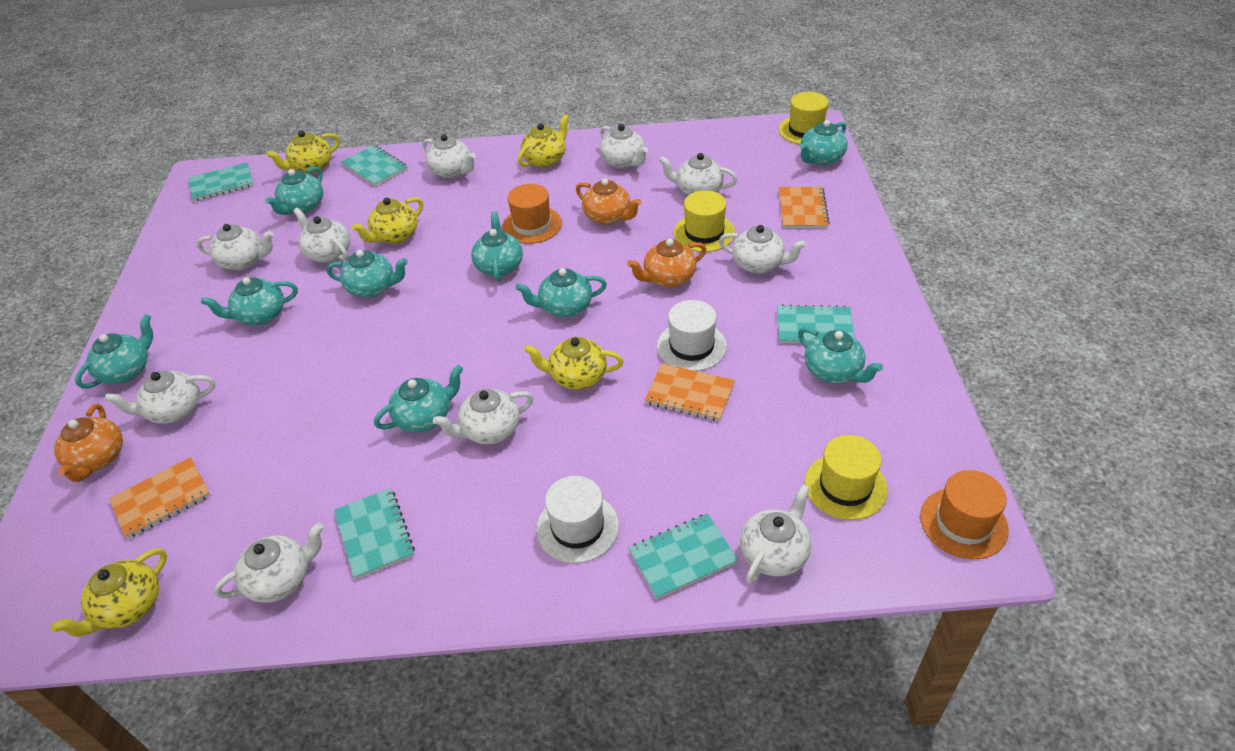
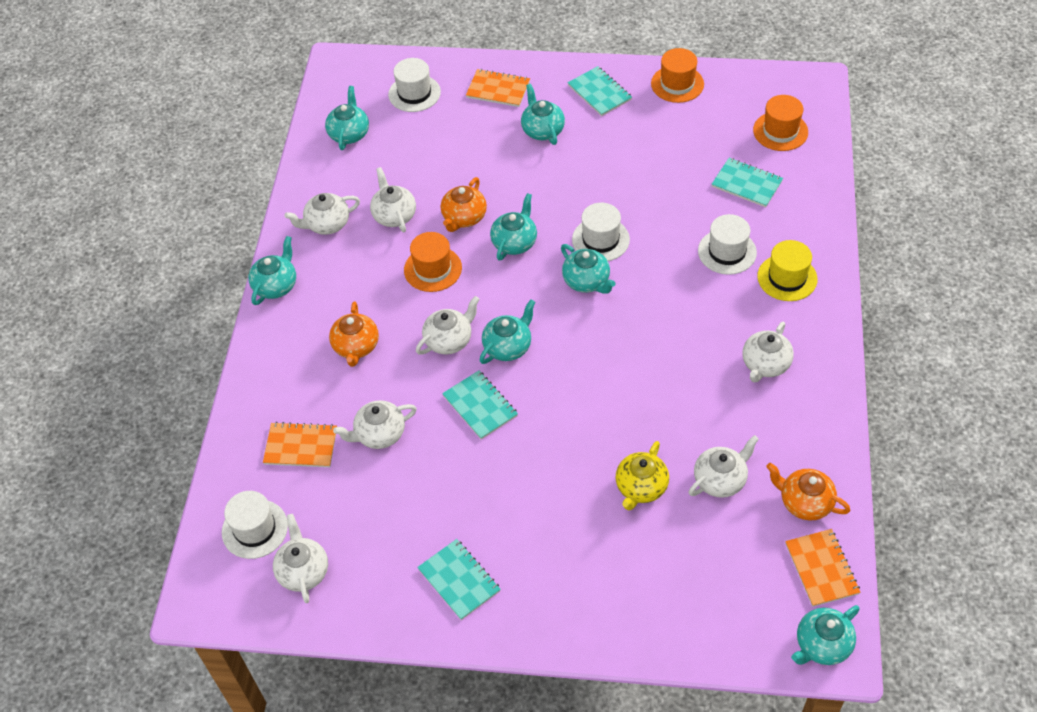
orange hat: [502,184,562,244] [920,470,1009,559] = 2 -> [404,232,462,292] [651,48,704,103] [753,95,808,151] = 3
turquoise notebook: [189,163,253,202] [334,488,415,579] [341,145,407,187] [629,513,738,599] [777,304,855,344] = 5 -> [417,539,501,620] [442,370,518,440] [567,66,632,116] [712,158,783,207] = 4
turquoise teapot: [75,314,153,389] [201,277,298,325] [265,167,323,215] [326,250,408,298] [374,365,463,433] [471,211,523,282] [516,268,607,317] [798,327,883,384] [800,120,848,165] = 9 -> [248,236,296,305] [325,86,369,150] [480,300,535,364] [490,193,537,261] [521,84,565,145] [561,244,616,294] [791,605,860,665] = 7
white hat: [536,476,619,563] [657,300,727,371] = 2 -> [222,491,288,559] [388,58,441,112] [572,202,630,261] [698,214,757,275] = 4
white teapot: [105,371,215,424] [197,224,274,270] [214,523,324,603] [293,208,350,263] [423,134,476,178] [433,389,533,445] [600,124,648,169] [659,153,737,195] [719,225,806,274] [740,484,811,584] = 10 -> [273,514,328,603] [285,193,360,235] [333,400,417,449] [370,167,416,232] [416,296,480,354] [689,435,759,498] [742,322,794,383] = 7
yellow hat: [674,190,735,252] [779,92,828,145] [805,435,888,520] = 3 -> [757,240,817,301] = 1
yellow teapot: [51,548,167,637] [266,130,340,174] [352,197,423,244] [518,114,569,167] [524,337,624,390] = 5 -> [616,441,669,510] = 1

